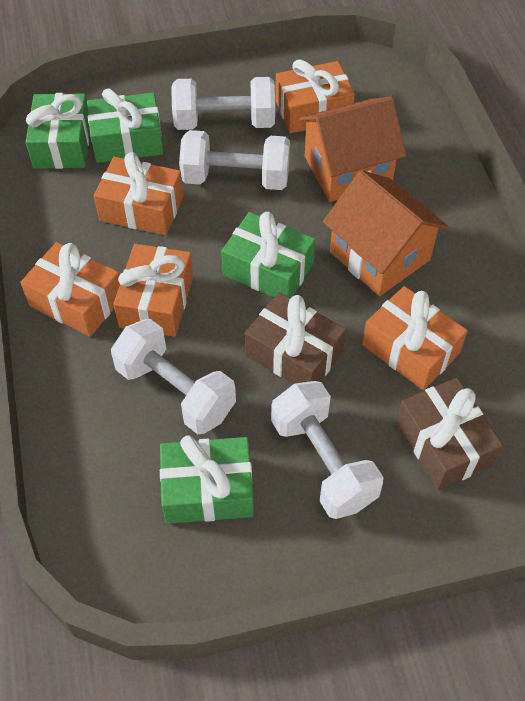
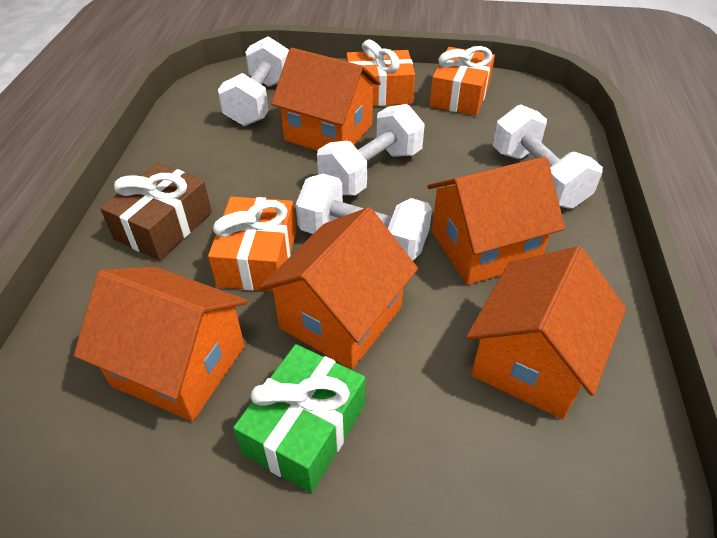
brown gift: [245,292,346,384] [396,378,503,490] = 2 -> [100,163,212,260] = 1
green gift: [26,93,90,169] [87,88,164,163] [160,435,254,524] [221,212,315,298] = 4 -> [233,344,365,493] = 1
orange gift: [20,242,120,337] [94,152,183,236] [113,244,193,337] [275,60,355,133] [362,286,468,390] = 5 -> [208,197,296,291] [347,39,415,106] [430,46,495,116] = 3
orange house: [299,96,406,202] [323,170,449,296] = 2 -> [74,267,247,421] [259,207,418,369] [271,48,381,151] [427,157,565,285] [466,246,626,419] = 5

